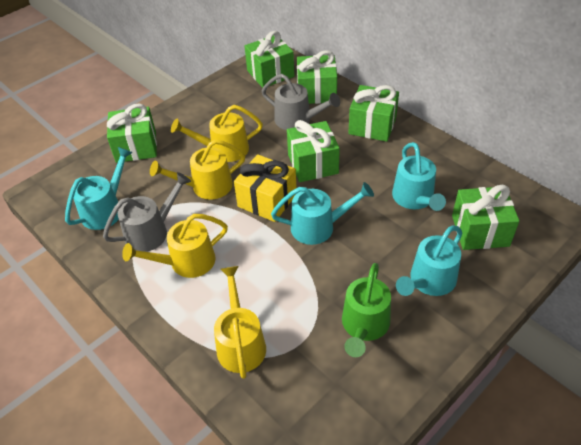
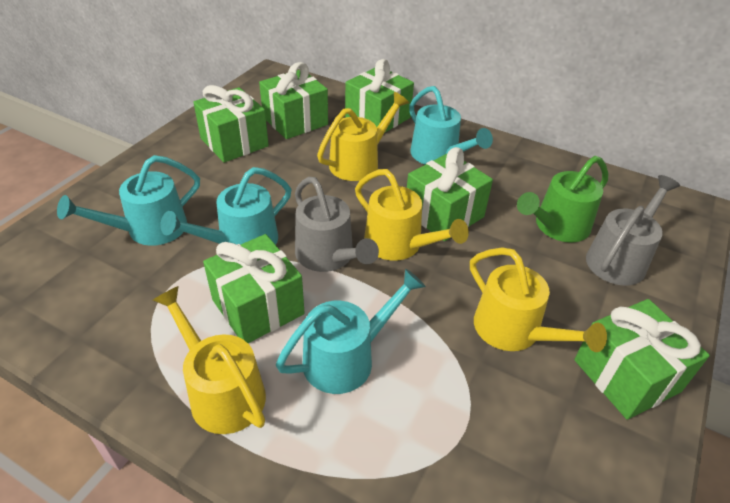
yellow gift: [234,154,296,222] = 1 -> none = 0

